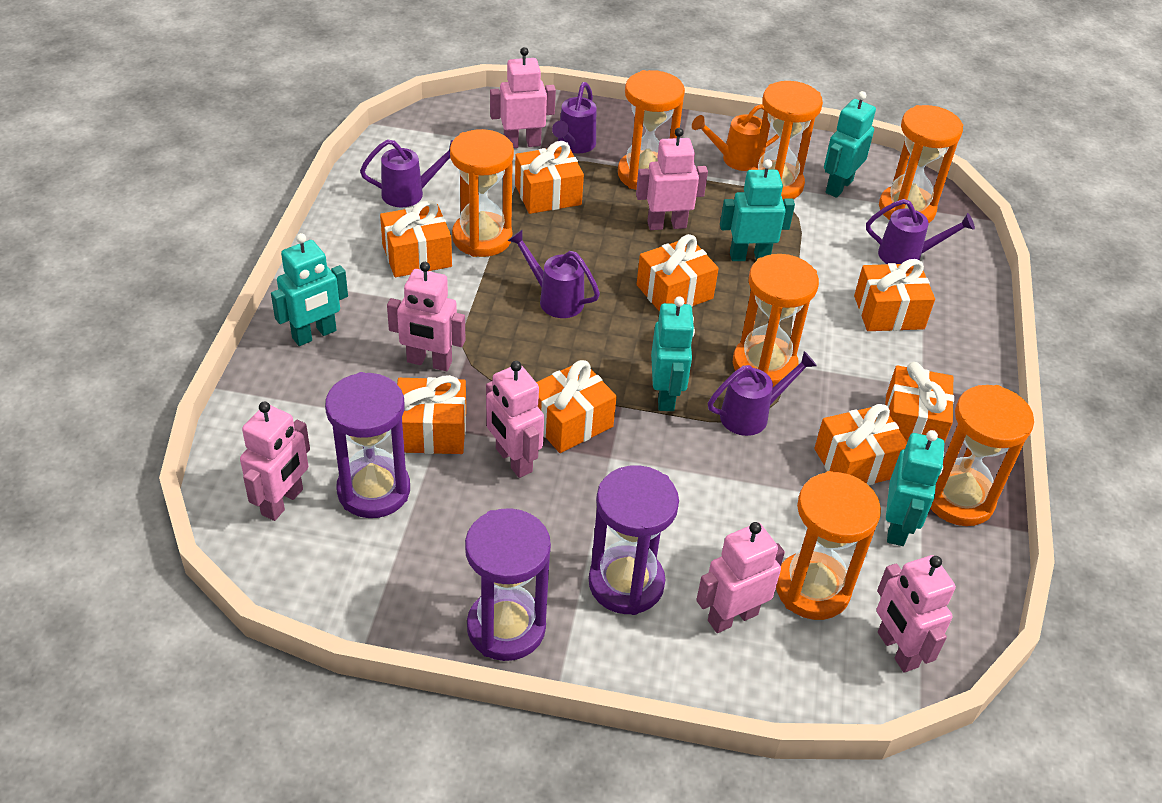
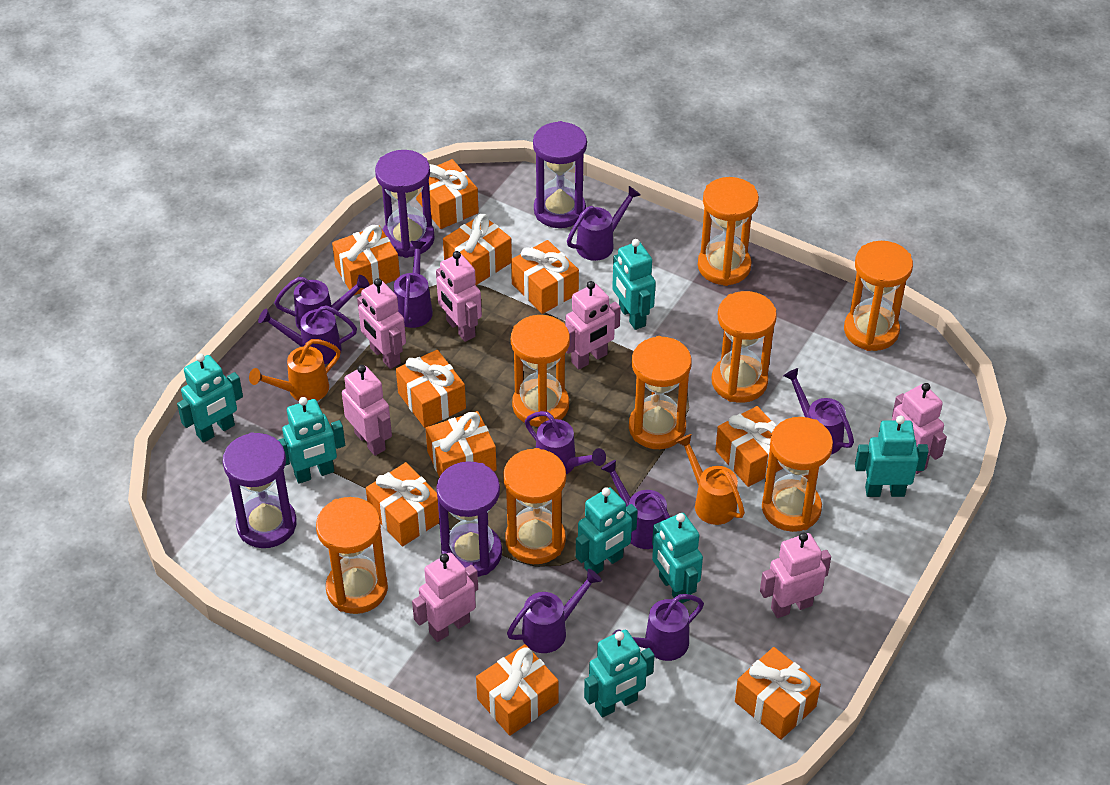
orange gift: [380,200,452,277] [397,375,466,454] [515,141,584,214] [536,360,617,453] [637,234,719,312] [814,404,907,485] [854,259,935,331] [885,362,954,443] = 8 -> [332,225,400,296] [366,462,439,546] [396,350,466,428] [416,159,479,229] [426,411,497,477] [443,214,512,285] [476,644,559,736] [511,240,579,314] [715,406,783,487] [735,647,821,740] = 10
orange hourglass: [450,129,514,257] [618,70,685,190] [733,254,819,387] [750,81,823,200] [776,471,881,620] [879,105,963,223] [931,385,1034,526] = 7 -> [316,497,388,614] [503,448,566,564] [511,315,570,427] [629,336,692,449] [698,177,759,286] [712,291,777,403] [762,417,833,532] [844,241,913,351] = 8
orange watering can: [692,104,779,171] = 1 -> [249,339,341,401] [676,434,745,525] = 2
purple hourglass: [325,372,410,518] [465,508,551,661] [589,465,679,615] = 3 -> [223,432,297,548] [375,150,435,258] [436,461,502,577] [533,121,587,228] = 4
purple watering can: [360,139,453,207] [508,230,600,318] [552,82,596,154] [708,351,817,436] [866,199,975,264] = 5 -> [258,305,357,364] [274,275,370,331] [394,241,433,328] [507,569,602,653] [525,411,606,474] [567,186,641,261] [601,460,670,549] [612,594,704,661] [783,368,854,455] = 9
turquoise robot: [271,233,348,346] [651,296,695,411] [720,159,795,261] [824,91,876,198] [886,430,944,546] = 5 -> [177,353,243,443] [278,397,345,484] [576,487,638,574] [584,630,655,717] [612,239,656,330] [652,513,703,603] [855,415,929,497] = 7

